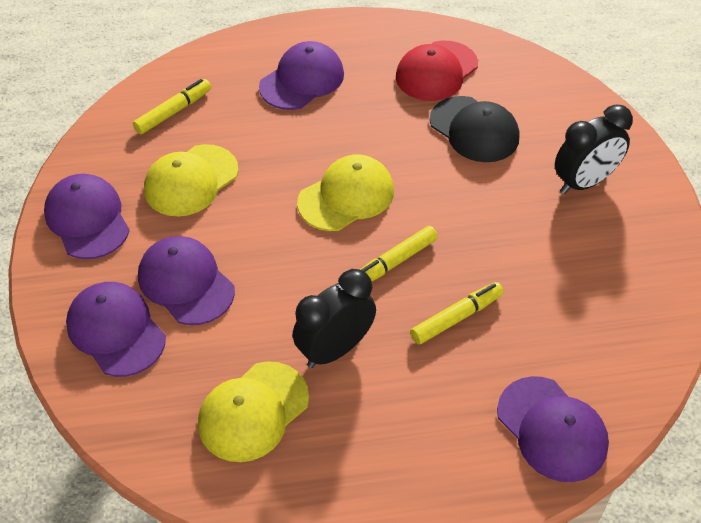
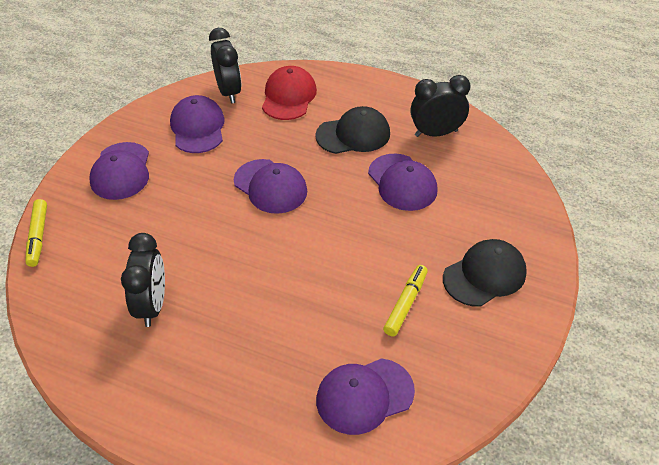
black cap: [430,96,519,162] = 1 -> [315,106,390,154] [443,239,527,307] = 2
black clock: [293,269,376,368] [555,105,633,194] = 2 -> [121,233,165,327] [209,28,241,104] [410,75,471,137] = 3
yellow cap: [144,144,238,216] [198,361,309,462] [297,154,394,231] = 3 -> none = 0
yellow marker: [133,79,211,134] [360,226,438,282] [410,282,504,344] = 3 -> [25,199,47,267] [383,265,428,336] = 2

